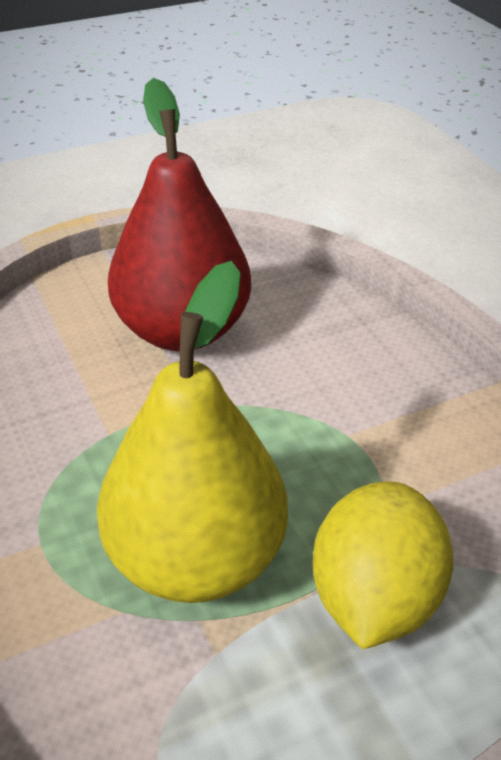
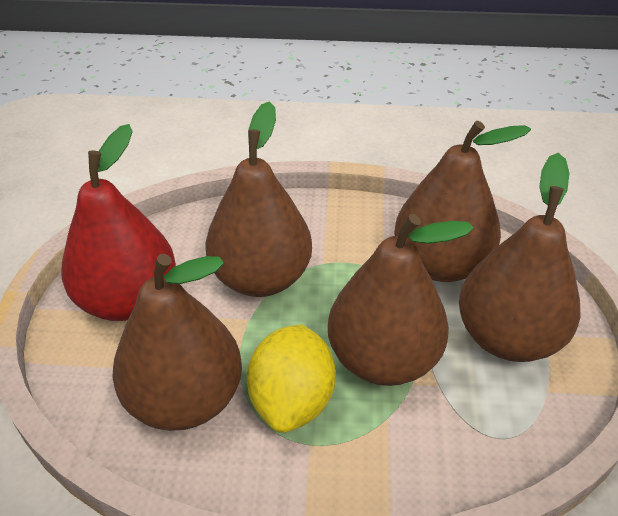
brown pear: none = 0 -> [112,254,242,431] [205,101,312,297] [328,214,474,386] [394,121,531,282] [459,153,580,362] = 5
yellow pear: [97,261,288,603] = 1 -> none = 0

